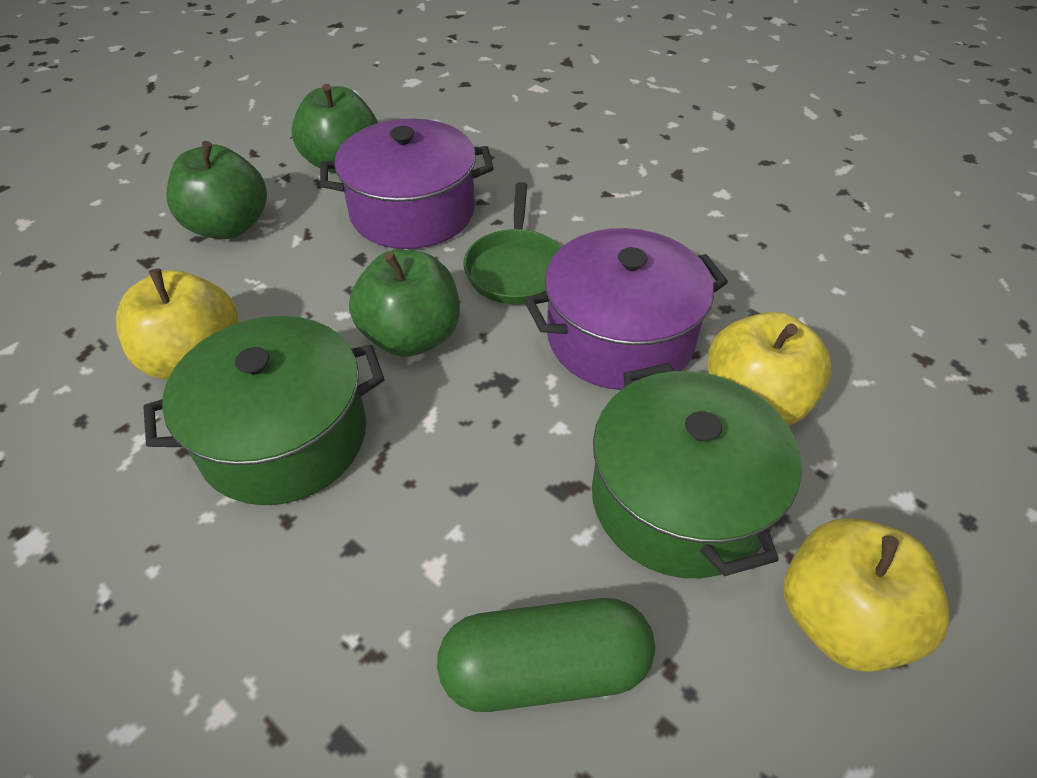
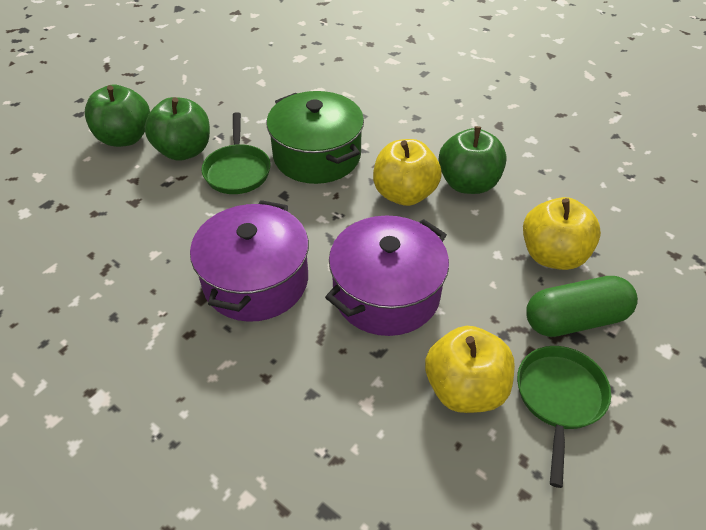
green pan: [463,182,561,304] = 1 -> [202,112,271,194] [517,346,611,488] = 2
green pot: [143,316,384,505] [592,363,802,578] = 2 -> [266,91,364,184] = 1

